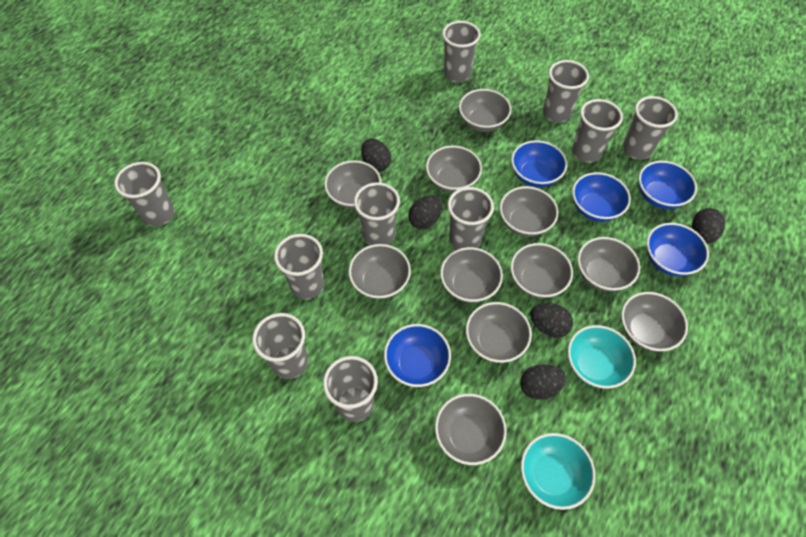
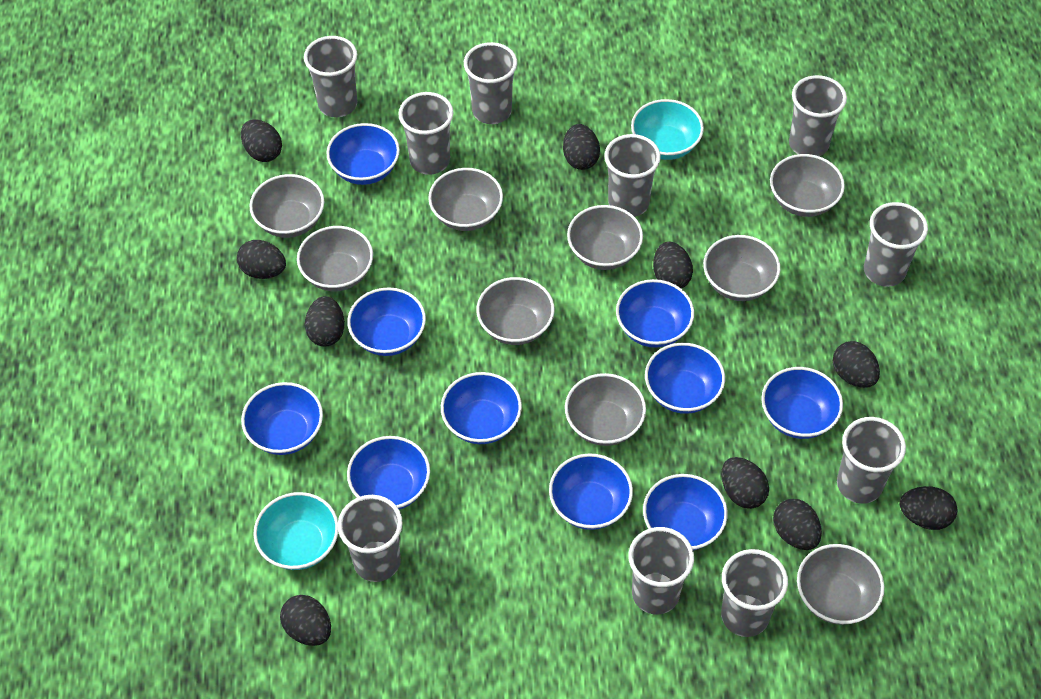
black egg: [361,138,391,172] [408,195,442,229] [520,364,566,400] [530,303,573,338] [692,208,725,243] = 5 -> [237,240,286,279] [241,119,282,162] [280,595,331,646] [305,296,345,346] [563,124,600,170] [653,242,693,288] [721,457,769,509] [773,499,822,550] [833,341,880,388] [900,486,957,530] = 10
blue bowl: [384,324,451,387] [511,140,567,187] [572,172,631,222] [639,161,697,209] [647,223,709,276] = 5 -> [241,382,323,455] [326,123,400,185] [347,287,426,356] [347,436,430,509] [441,372,522,444] [549,453,633,530] [616,279,694,348] [643,474,728,550] [645,343,725,414] [761,367,843,439] = 10
grey bowl: [324,160,381,209] [349,244,411,299] [426,146,482,193] [435,394,507,465] [440,247,503,303] [459,89,511,132] [466,302,532,363] [500,186,558,237] [511,243,573,298] [578,237,640,292] [621,292,688,352] = 11 -> [249,174,324,238] [297,226,373,291] [428,168,503,231] [476,277,554,345] [565,373,646,446] [567,205,643,270] [703,235,780,301] [770,154,845,217] [797,544,884,625] = 9

